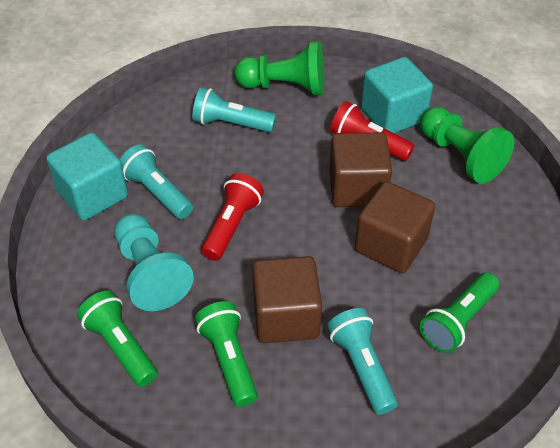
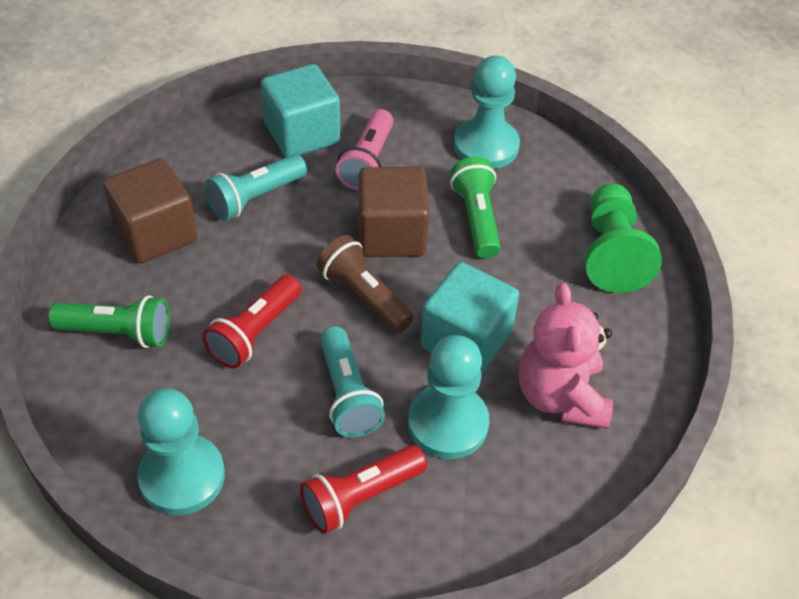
brown cube: [252,256,322,343] [329,132,392,207] [355,181,435,273] = 3 -> [103,158,197,263] [359,167,430,257] = 2
brown flashlight: none = 0 -> [317,235,414,333] = 1
green flashlight: [77,291,158,387] [195,301,258,407] [420,272,499,353] = 3 -> [48,295,170,348] [450,157,500,258] = 2
green pawn: [235,41,324,95] [420,106,514,184] = 2 -> [585,183,662,293] = 1
pink flashlight: none = 0 -> [336,109,394,191] = 1
pink teddy bear: none = 0 -> [519,283,613,429] = 1
turquoise flashlight: [120,144,193,219] [192,87,276,132] [327,308,398,415] = 3 -> [205,154,307,220] [320,326,385,437] = 2
turquoise pawn: [114,214,194,311] = 1 -> [137,388,225,515] [408,335,489,459] [454,56,520,169] = 3

